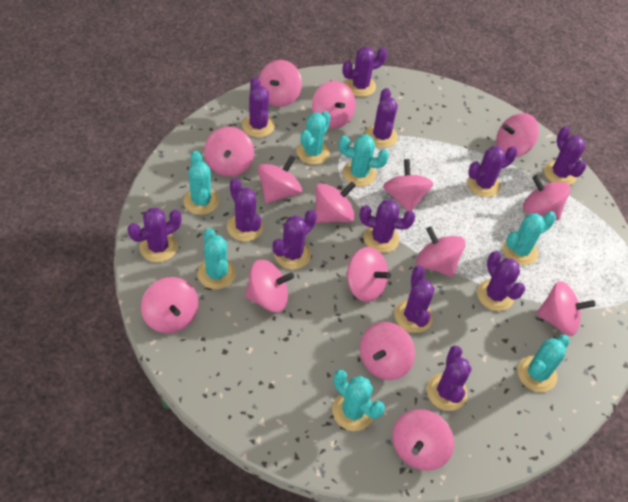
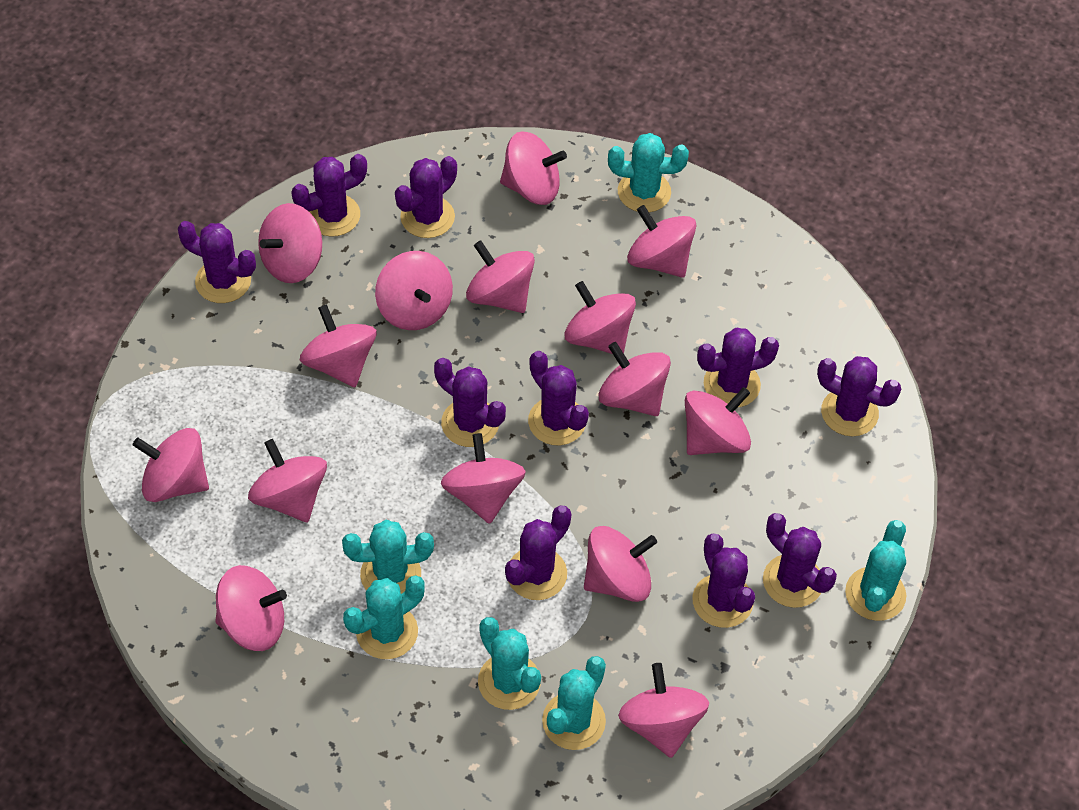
purple cactus: [127,208,181,262] [227,178,263,241] [242,77,275,137] [273,210,317,269] [342,47,387,97] [360,200,415,253] [365,88,398,148] [395,266,435,333] [427,346,472,411] [467,146,517,197] [477,251,525,311] [544,126,586,185] = 12 -> [178,221,256,303] [291,154,367,237] [395,156,457,238] [434,358,506,447] [505,506,571,600] [528,351,589,445] [693,533,755,628] [697,328,779,407] [763,513,837,608] [817,356,901,436] = 10
turquoise cactus: [183,151,219,215] [197,228,236,289] [296,111,331,165] [332,370,385,431] [339,135,389,187] [503,212,556,265] [517,335,570,392] = 7 -> [342,520,434,594] [343,575,425,659] [478,617,541,710] [542,656,606,750] [608,133,689,212] [845,520,906,621] = 6

